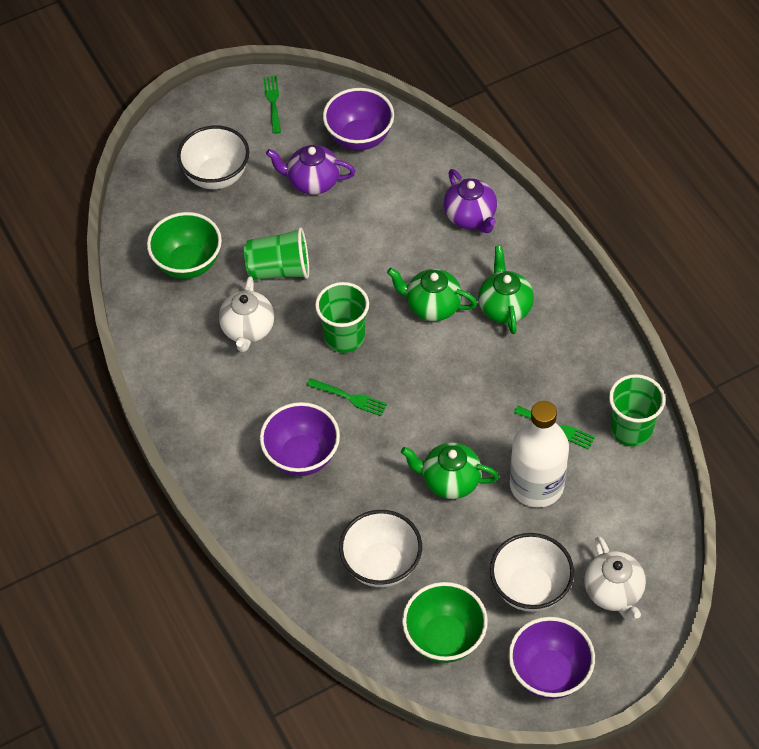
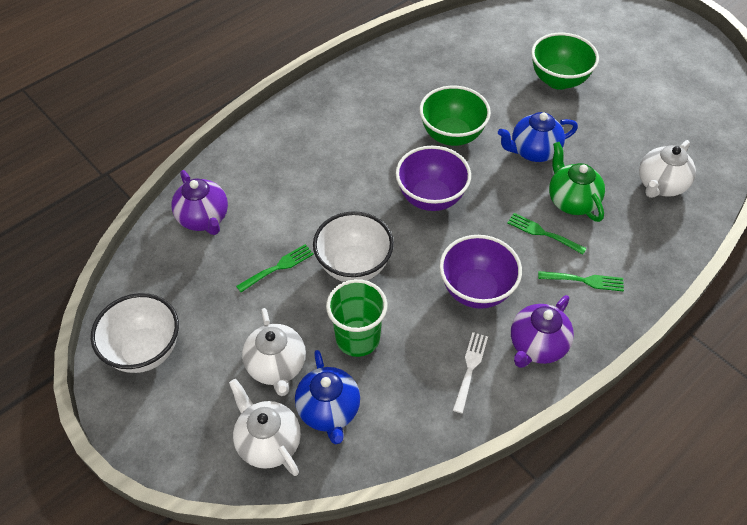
blue teapot: none = 0 -> [295,350,360,444] [498,112,578,162] = 2
green cup: [244,227,309,280] [315,282,369,353] [609,374,665,447] = 3 -> [326,279,387,357] = 1
green teapot: [387,268,477,321] [401,442,499,499] [478,246,534,334] = 3 -> [549,142,605,222] = 1
purple bowl: [260,402,340,476] [323,88,394,151] [509,617,595,699] = 3 -> [396,146,471,211] [439,235,522,309] = 2
white bottle: [510,401,569,508] = 1 -> none = 0
white bowl: [177,125,249,189] [339,510,422,587] [490,533,574,612] = 3 -> [91,293,179,373] [313,211,394,282] = 2
white fork: none = 0 -> [453,332,488,413] = 1
white teapot: [219,276,274,352] [584,536,646,621] = 2 -> [229,379,301,476] [242,308,306,396] [639,140,696,198] = 3

